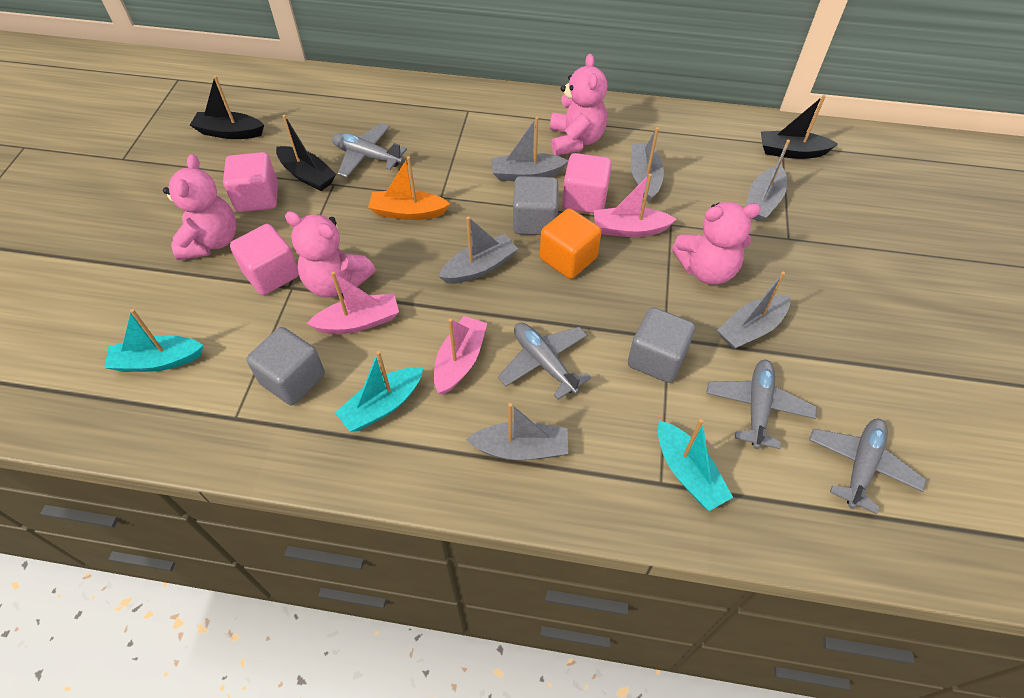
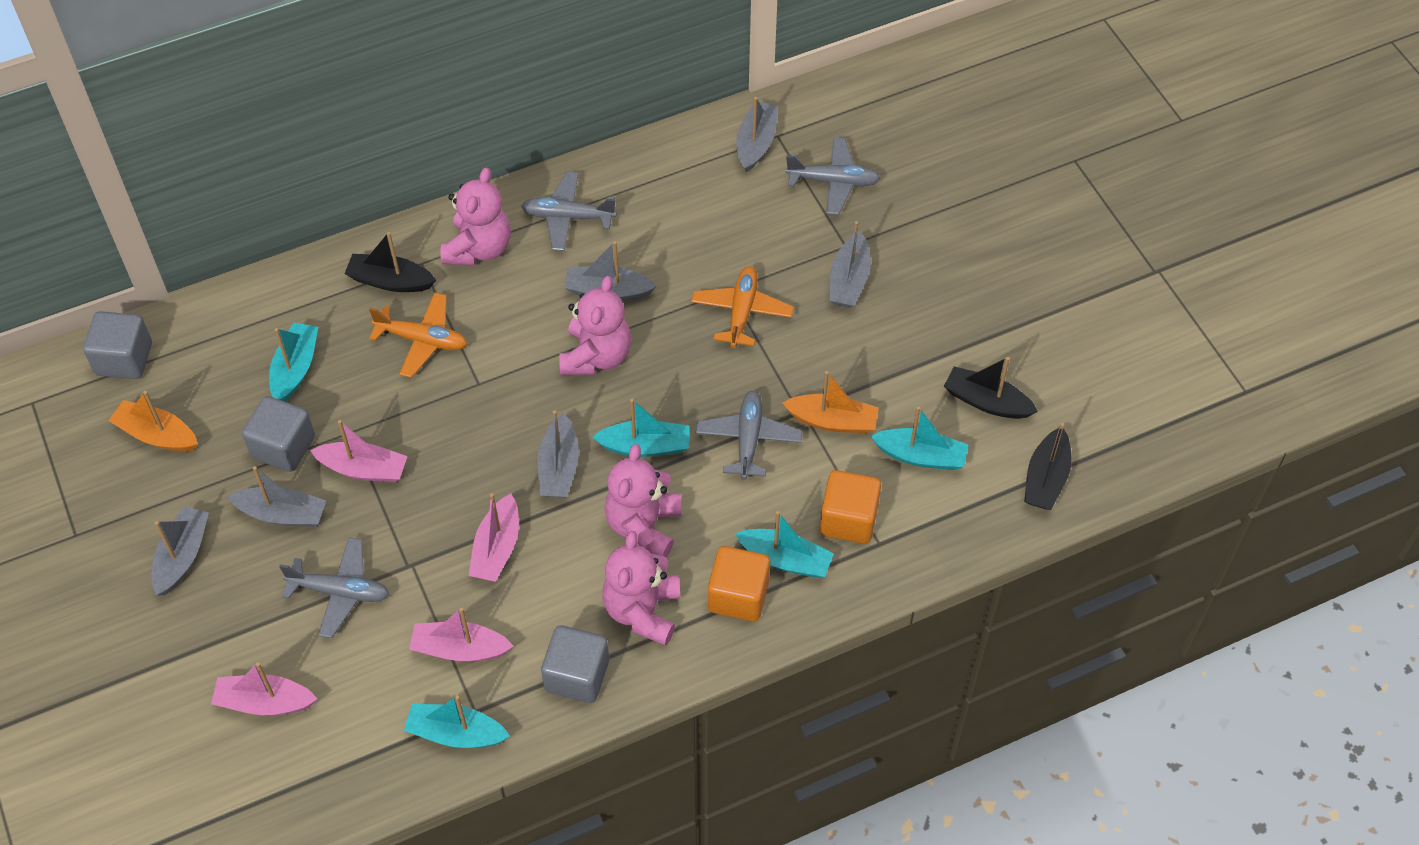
orange boat: [368,156,450,220] = 1 -> [108,391,198,451] [782,371,879,434] = 2
orange cube: [540,208,601,279] = 1 -> [708,546,770,621] [820,470,881,544] = 2
orange plane: none = 0 -> [369,292,467,378] [691,266,794,348] = 2
pink boat: [307,271,399,334] [434,316,487,395] [594,174,677,237] = 3 -> [211,662,317,715] [310,420,408,482] [409,608,514,662] [469,493,519,582] = 4
pink cube: [223,152,278,212] [230,224,299,295] [562,153,612,213] = 3 -> none = 0
turquoise boat: [104,309,204,372] [335,351,423,432] [658,419,733,511] = 3 -> [269,322,318,402] [404,695,510,748] [592,399,689,457] [735,511,834,578] [871,406,968,470] = 5

